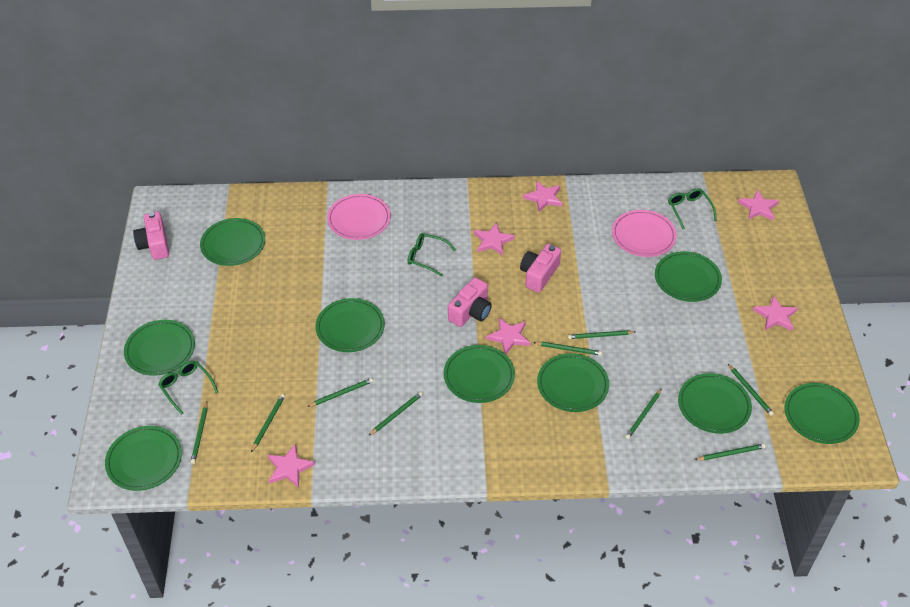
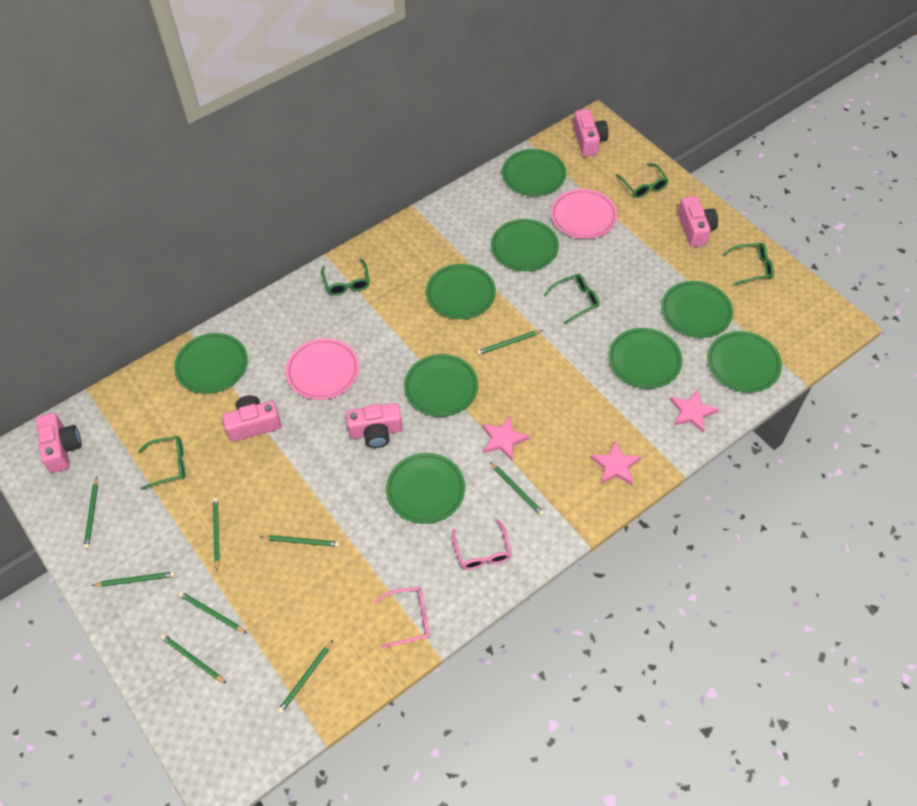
green glasses: [158,361,219,415] [407,233,456,277] [668,188,717,229] = 3 -> [138,436,185,490] [321,259,370,296] [543,274,599,325] [615,163,669,198] [722,243,774,286] = 5
pink camera: [133,212,169,260] [448,277,492,327] [520,244,561,293] = 3 -> [36,413,82,473] [222,395,281,442] [346,403,403,448] [573,109,608,157] [678,196,718,247] = 5
pink glasses: none = 0 -> [375,587,430,648] [452,519,511,570] = 2
pink star: [267,444,315,488] [474,222,515,255] [486,318,530,355] [523,181,562,212] [738,190,779,220] [753,296,798,331] = 6 -> [482,416,530,460] [590,440,641,485] [670,389,719,433] = 3

